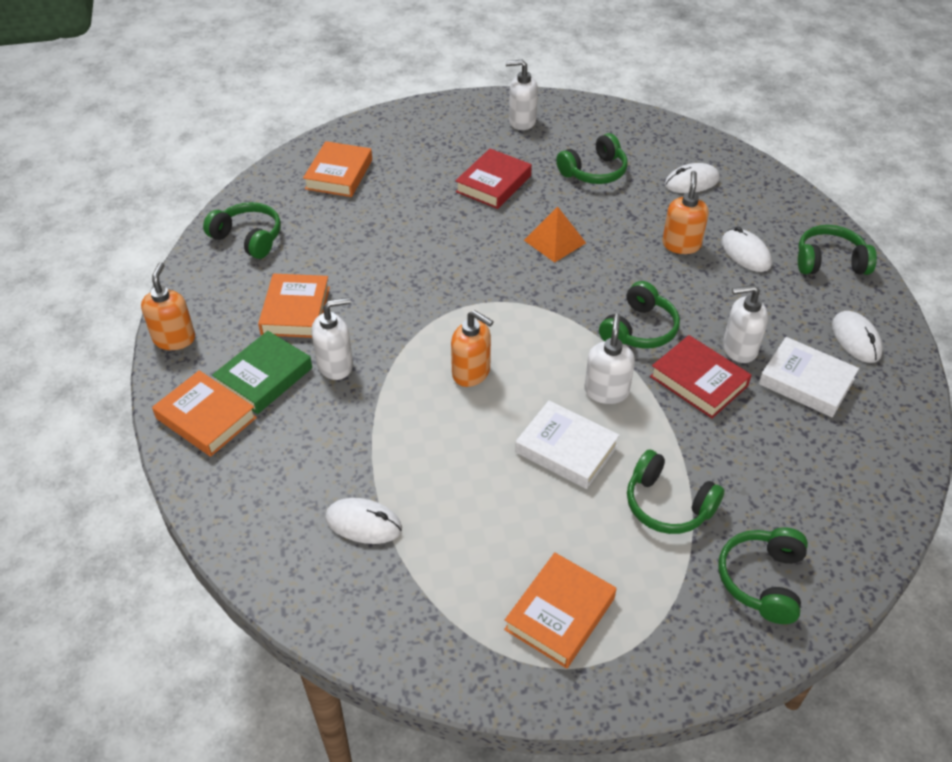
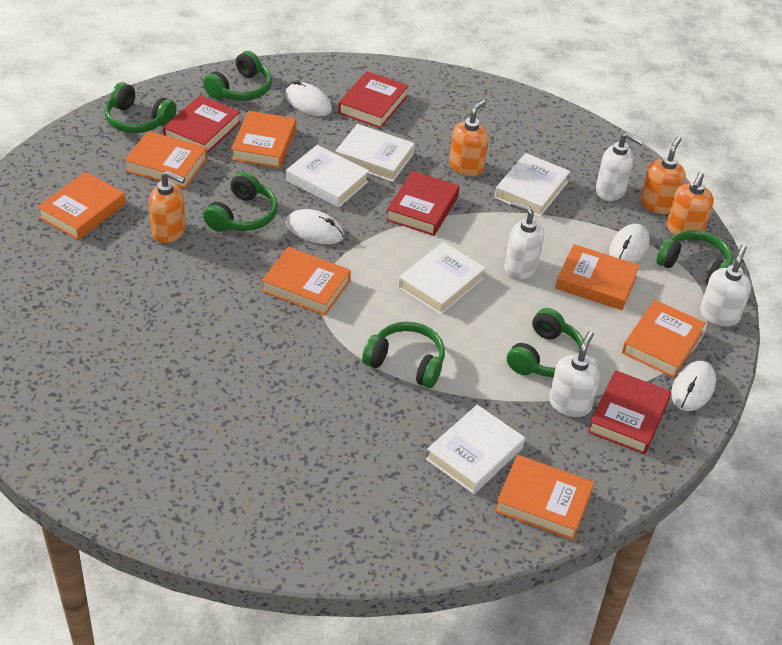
green book: [212,331,312,414] = 1 -> none = 0
orange book: [152,370,257,457] [258,274,330,338] [303,141,372,197] [504,552,616,669] = 4 -> [37,172,126,240] [124,131,207,188] [231,111,296,168] [262,247,351,316] [495,455,594,540] [555,244,640,310] [622,300,706,378] = 7
orange pyramid: [524,207,586,263] = 1 -> none = 0
orange soap dispenser: [141,262,195,350] [451,310,494,387] [662,171,709,254] = 3 -> [149,171,186,243] [449,100,489,176] [640,136,686,214] [667,172,714,240] = 4
red book: [455,149,532,209] [650,335,752,418] = 2 -> [163,95,241,154] [338,71,409,128] [386,171,460,236] [588,370,671,455] = 4
white book: [515,400,620,489] [759,337,859,417] = 2 -> [286,145,369,208] [335,124,415,182] [398,242,486,315] [426,405,525,494] [495,153,570,217] = 5

